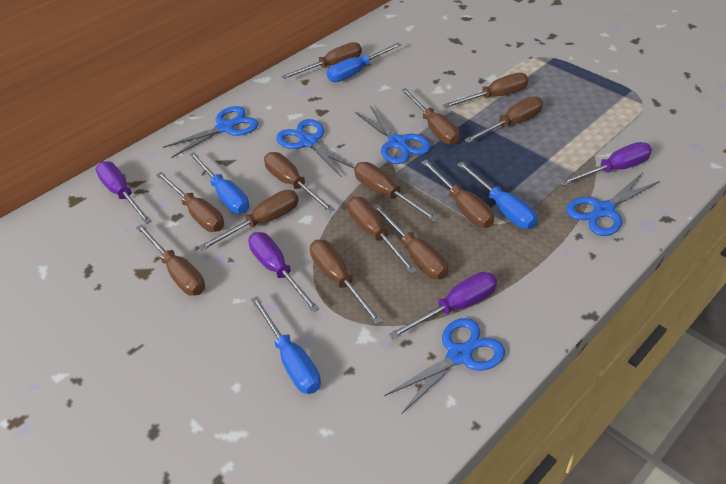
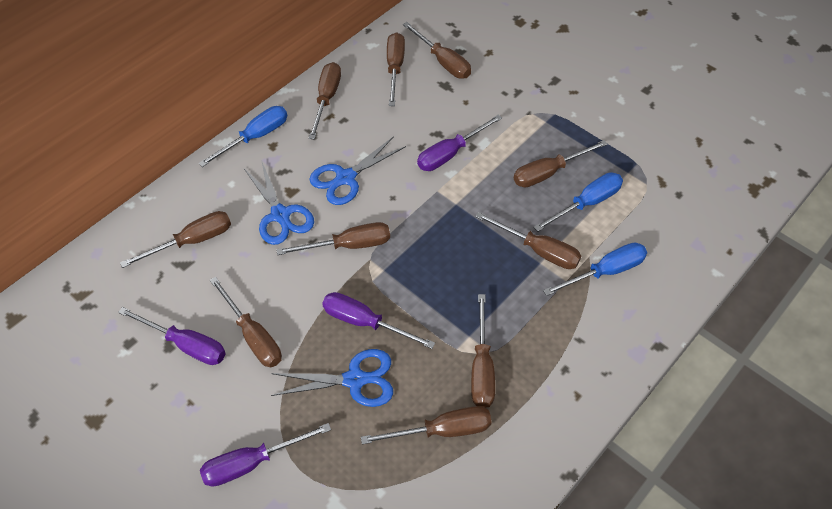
blue scissors: [163,106,258,158] [276,119,354,177] [355,105,431,164] [384,318,505,414] [566,172,660,236] = 5 -> [244,160,314,245] [271,349,393,407] [309,136,406,205] = 3
blue screwdriver: [189,152,249,214] [251,296,321,394] [327,43,402,82] [457,162,538,229] = 4 -> [199,106,287,167] [534,172,623,232] [543,242,647,296] = 3
brown screwdriver: [136,224,205,295] [156,172,224,232] [199,190,299,251] [264,152,335,213] [281,42,362,79] [310,240,382,325] [348,196,417,273] [354,162,438,222] [373,204,448,279] [401,88,460,145] [421,160,494,228] [443,73,528,108] [464,96,543,143] = 13 -> [120,211,231,268] [210,277,282,367] [276,222,390,255] [309,62,341,140] [361,406,492,444] [387,32,405,106] [403,22,471,79] [471,294,495,408] [475,212,581,269] [514,140,607,188] = 10

